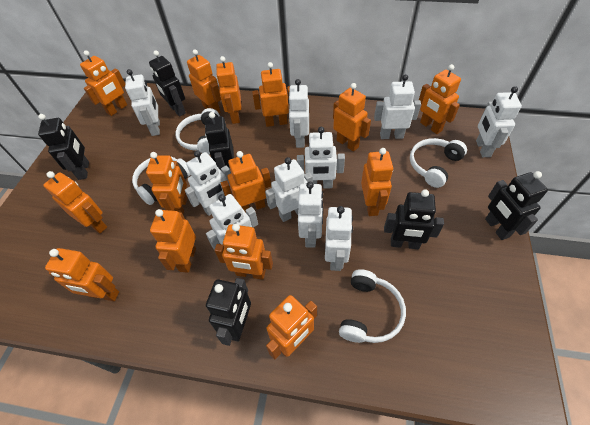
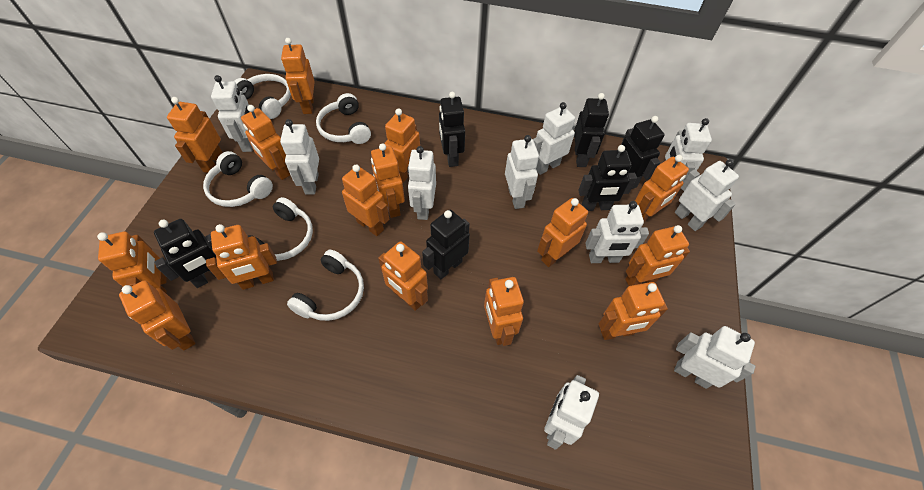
orange robot: [43,171,107,234] [45,248,119,301] [80,50,127,116] [146,152,187,214] [150,209,196,273] [187,49,221,113] [214,224,273,280] [216,56,242,124] [221,151,271,212] [252,62,290,127] [266,295,317,359] [333,83,371,152] [361,148,393,216] [419,64,461,134] = 14 -> [97,231,167,293] [119,280,196,351] [167,97,223,173] [206,224,277,290] [241,105,290,180] [281,38,315,114] [342,165,389,236] [371,143,405,218] [378,241,428,311] [384,108,420,183] [484,277,524,346] [537,198,588,267] [598,282,668,340] [625,225,690,286] [635,155,689,222] = 15
white headphones: [132,157,190,205] [176,108,220,155] [339,269,406,343] [410,138,467,188] = 4 -> [203,151,273,207] [234,74,291,119] [248,197,313,261] [287,250,364,321] [316,93,371,144] = 5

